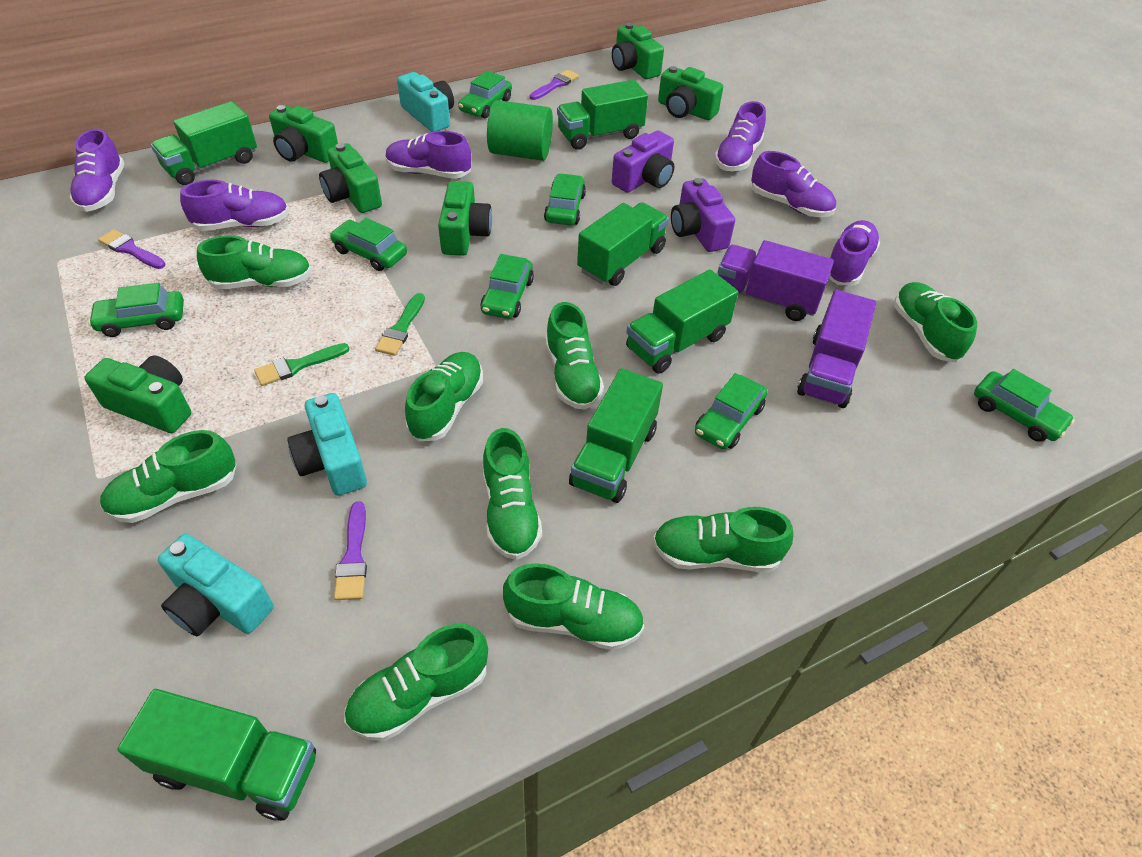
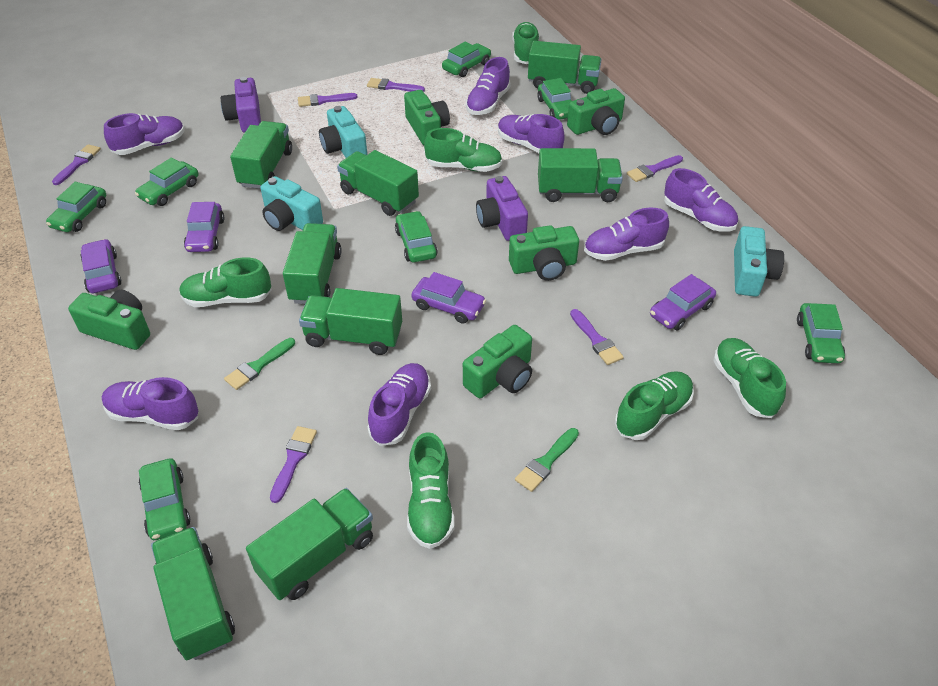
green camera: [85,355,191,433] [269,105,338,163] [319,143,382,213] [438,181,492,256] [612,23,664,79] [658,66,723,120] = 6 -> [68,290,150,350] [404,90,450,145] [463,325,532,398] [509,225,579,281] [567,88,625,135] = 5
green cylinder: [487,100,553,161] = 1 -> none = 0
green shoe: [100,430,236,523] [197,236,312,289] [344,623,488,741] [405,352,483,441] [483,428,542,560] [503,563,644,650] [545,302,604,410] [653,507,794,572] [894,282,977,362] = 9 -> [179,258,272,307] [407,432,454,549] [424,128,502,172] [512,22,539,64] [615,371,694,440] [713,338,786,418] = 6
green truck: [117,689,316,821] [151,101,257,185] [557,80,648,150] [569,368,663,503] [577,202,669,286] [626,270,738,374] = 6 -> [151,527,235,660] [230,121,292,189] [246,488,373,600] [283,223,342,304] [299,288,402,355] [337,150,419,216] [528,41,602,94] [538,148,623,202] = 8
purple brush: [98,229,166,269] [334,502,367,600] [530,70,579,100] = 3 -> [52,144,101,185] [270,426,317,503] [298,93,358,107] [367,78,425,92] [570,309,624,365] [627,155,683,182] = 6
purple car: none = 0 -> [80,239,121,293] [184,202,224,252] [412,272,486,324] [650,274,716,330] = 4
purple shoe: [69,129,124,212] [180,180,289,231] [386,131,471,179] [714,101,766,171] [751,151,836,217] [829,220,880,286] = 6 -> [102,377,198,430] [104,113,185,155] [368,363,431,446] [466,57,511,115] [498,114,565,153] [584,208,669,261] [664,168,738,232] = 7
purple truck: [718,240,834,321] [797,290,876,408] = 2 -> none = 0

